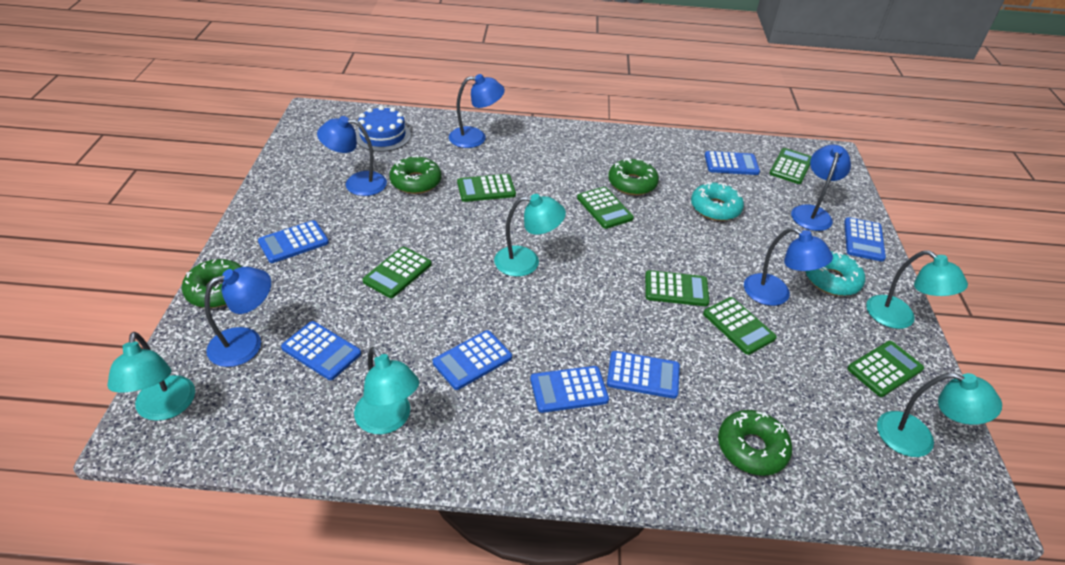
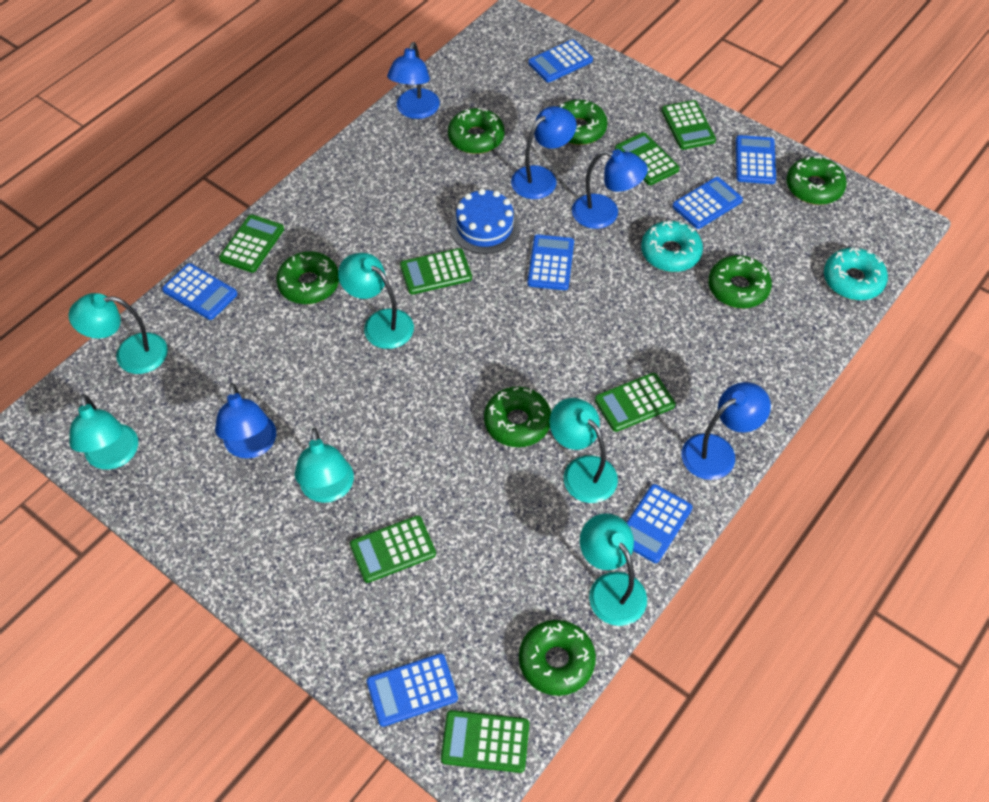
green donut: [182,259,242,308] [389,155,442,194] [608,158,659,195] [718,410,792,476] = 4 -> [276,251,339,304] [448,108,505,154] [484,387,551,447] [519,620,596,696] [558,100,608,145] [708,255,772,308] [786,155,847,205] = 7
turquoise lamp: [107,332,195,421] [354,347,419,435] [494,194,566,277] [866,250,968,329] [877,373,1002,457] = 5 -> [68,293,168,374] [69,394,138,470] [294,428,354,503] [338,253,414,349] [549,398,618,503] [580,514,647,626] = 6

